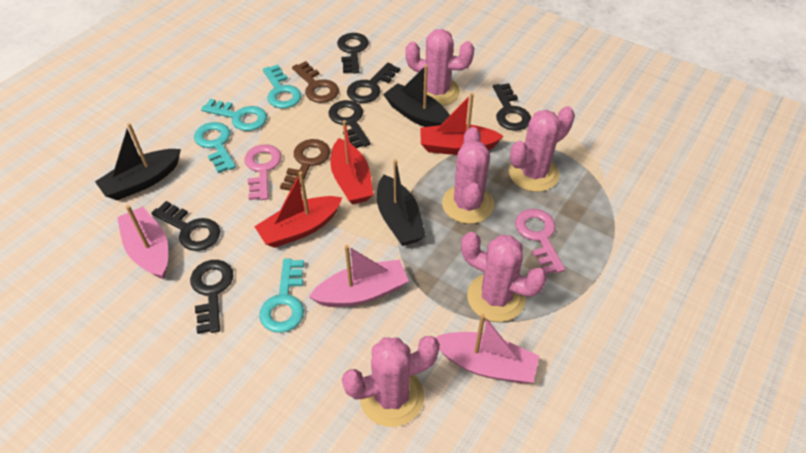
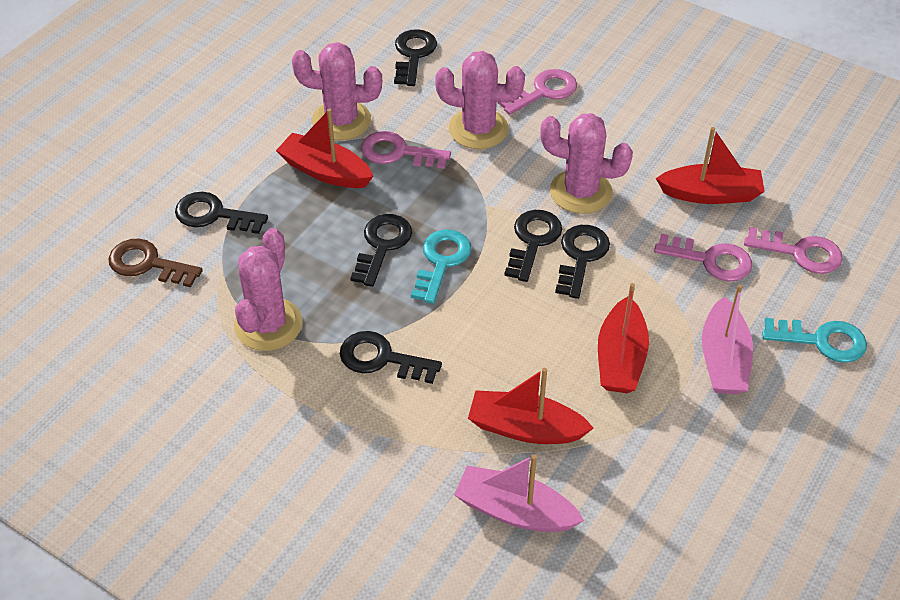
black boat: [95,123,181,200] [377,159,426,246] [383,65,450,127] = 3 -> none = 0
brown key: [280,139,330,191] [292,61,339,103] = 2 -> [108,239,203,287] = 1
pink boat: [117,205,168,279] [309,245,409,307] [435,314,539,383] = 3 -> [454,454,584,532] [702,284,753,394] = 2
pink cactus: [342,336,440,427] [405,29,475,106] [442,127,494,224] [461,232,547,322] [509,106,575,192] = 5 -> [234,228,302,351] [292,42,382,140] [435,51,525,149] [540,113,633,214] = 4
pink key: [245,144,282,200] [515,209,565,274] = 2 -> [361,131,451,169] [498,69,577,115] [654,234,752,281] [744,227,843,274] = 4
red boat: [254,171,342,248] [330,120,373,204] [420,93,503,155] = 3 -> [276,108,373,188] [468,368,593,444] [598,283,649,393] [656,127,765,204] = 4
turquoise key: [194,122,236,173] [201,99,267,131] [259,258,304,333] [263,65,302,109] = 4 -> [411,229,471,304] [762,318,867,363] = 2

